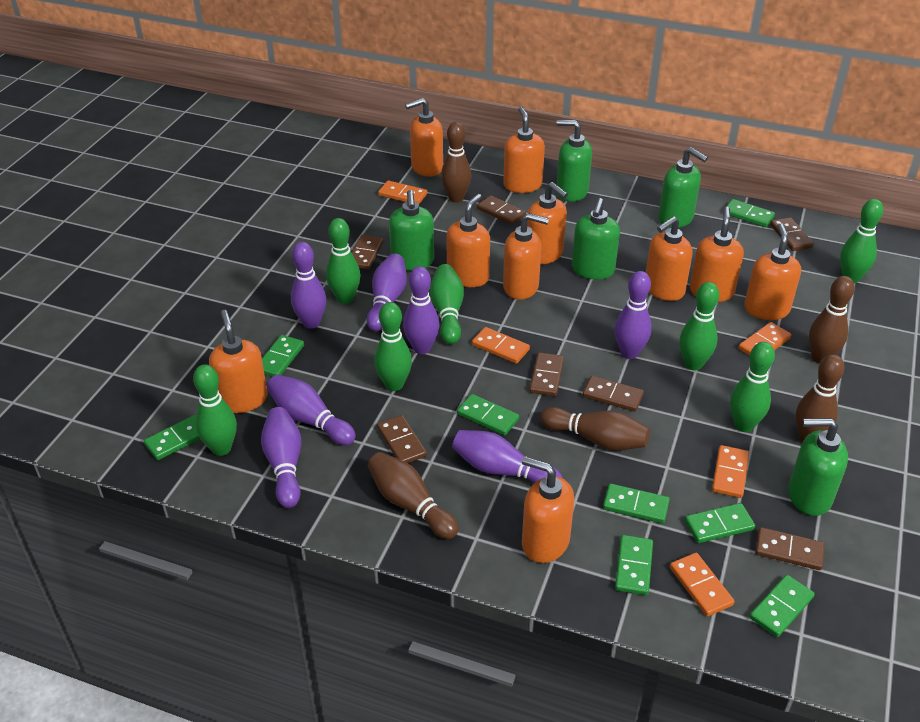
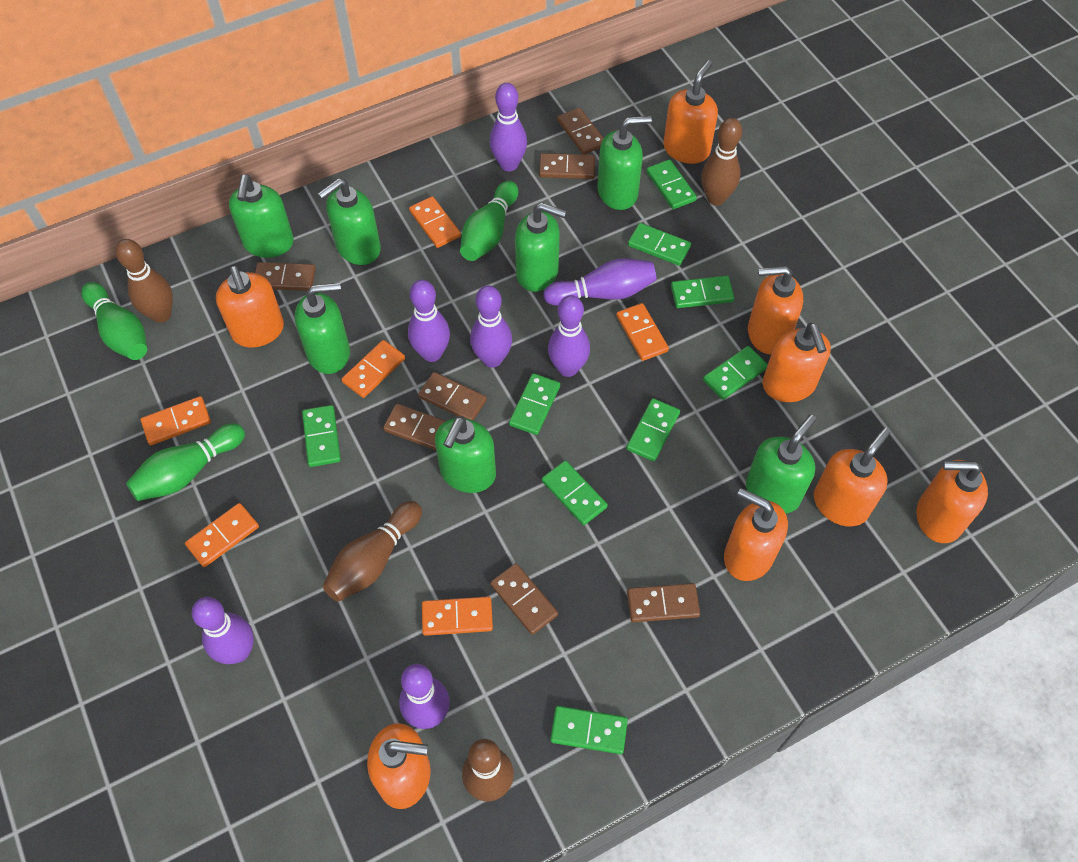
brown bowling pin: [368,452,459,539] [441,122,472,203] [540,407,650,451] [795,355,845,442] [809,276,855,364] = 5 -> [116,239,173,323] [322,501,422,602] [462,739,514,801] [701,118,742,206] = 4
green bowling pin: [193,365,237,456] [326,218,360,304] [374,302,412,391] [430,264,464,344] [680,282,719,370] [730,342,775,432] [840,199,883,284] = 7 -> [81,282,147,360] [126,423,245,501] [460,181,518,261] = 3
green domino: [144,415,200,460] [262,335,304,377] [457,394,519,435] [603,484,670,523] [615,535,653,595] [685,503,755,543] [726,199,775,227] [750,575,815,637] = 8 -> [302,405,341,467] [509,373,560,435] [542,460,608,525] [550,706,628,754] [626,398,680,461] [628,223,691,266] [646,159,697,209] [671,276,735,308] [703,346,768,400] = 9
green soap dispenser: [389,190,434,271] [556,120,592,202] [572,198,620,280] [658,147,708,228] [788,418,848,516] = 5 -> [229,175,294,258] [295,282,350,374] [318,178,381,265] [435,416,496,493] [515,203,566,292] [597,116,652,210] [746,415,817,513] = 7
orange domino: [378,180,427,204] [472,327,530,364] [670,553,735,616] [712,445,749,498] [738,322,791,356] = 5 -> [141,396,211,445] [185,503,259,567] [341,340,405,398] [409,196,461,248] [422,597,493,636] [616,303,669,361] = 6
orange soap dispenser: [209,310,268,413] [405,98,443,177] [446,194,490,287] [503,107,545,193] [503,213,549,300] [522,456,574,563] [527,182,568,264] [646,216,693,301] [690,207,744,302] [744,223,801,320] = 10 -> [216,266,284,348] [367,723,431,809] [663,60,718,164] [724,488,788,581] [748,266,803,354] [763,323,831,402] [814,427,891,526] [917,460,988,543] = 8

